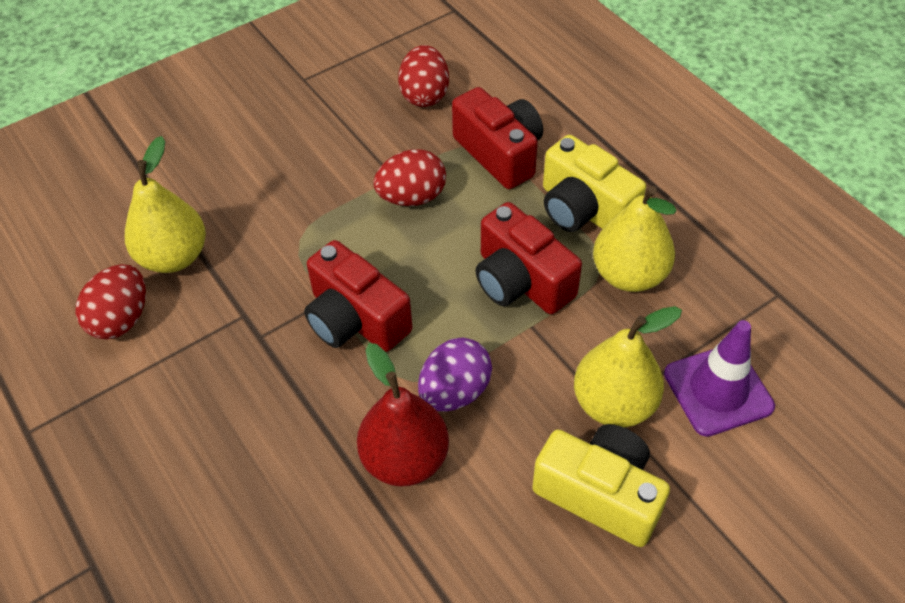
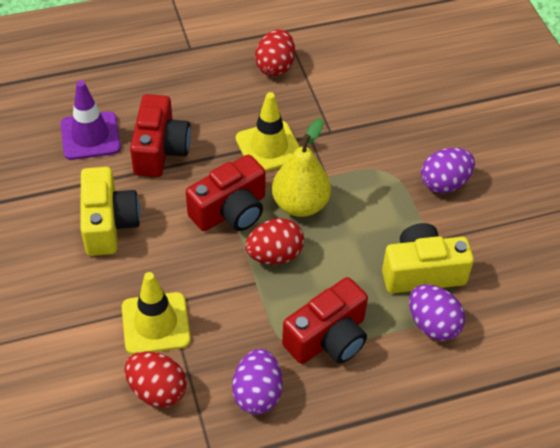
purple egg: [418,338,492,412] = 1 -> [232,349,283,415] [409,284,465,341] [421,148,475,193] = 3
red pear: [357,343,449,486] = 1 -> none = 0
yellow pear: [125,136,206,273] [574,306,682,427] [593,186,677,292] = 3 -> [272,118,331,217] = 1
yellow traffic cone: none = 0 -> [122,272,190,355] [236,92,300,172] = 2

